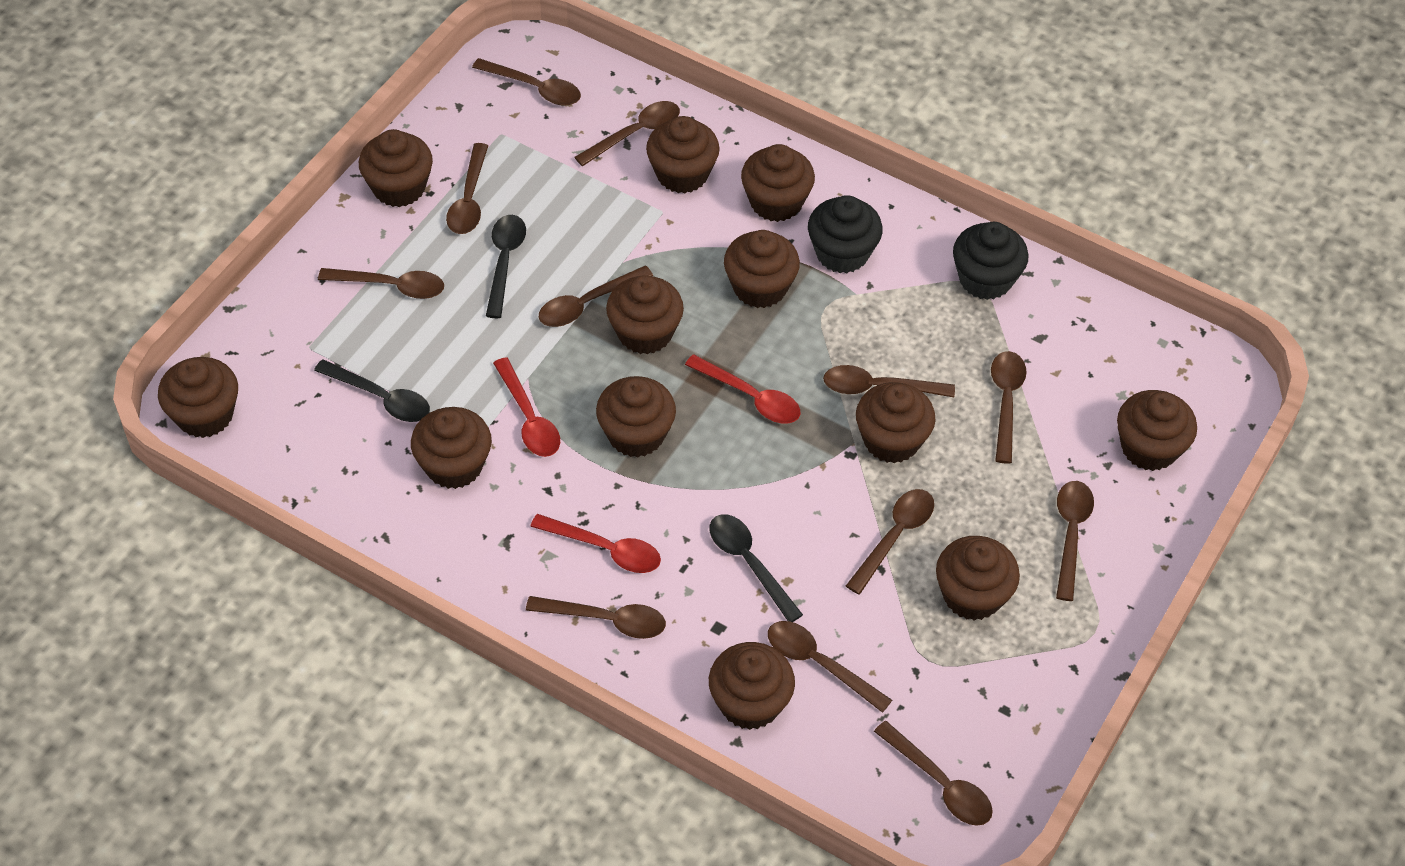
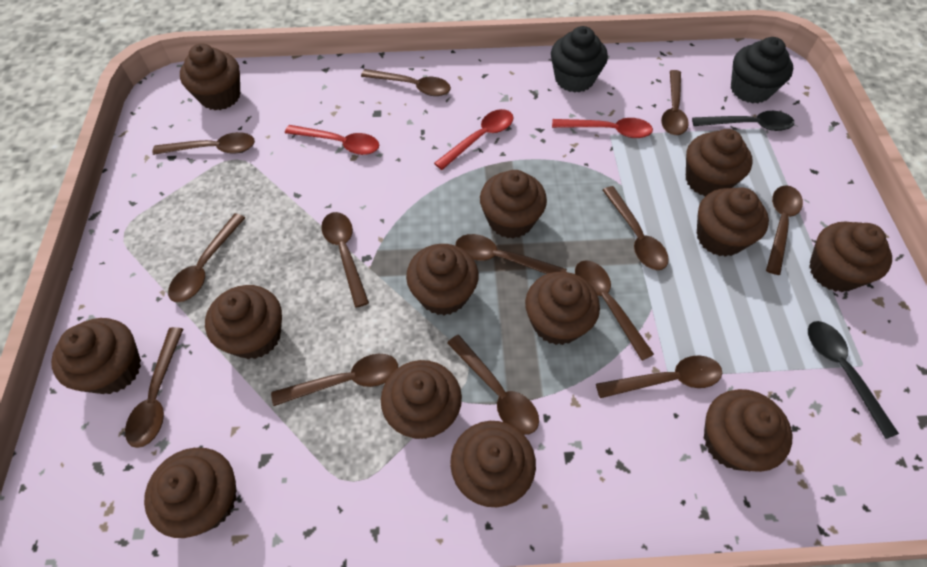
black spoon: [314,359,430,422] [486,215,526,318] [709,514,803,622] = 3 -> [692,111,794,131] [808,321,899,439] = 2
brown cupcake: [158,357,238,438] [359,129,433,207] [411,407,492,489] [596,376,676,457] [606,275,684,354] [646,116,720,193] [709,642,795,730] [724,230,800,308] [741,144,815,222] [856,382,936,463] [936,536,1020,621] [1117,390,1197,471] = 12 -> [51,318,141,394] [144,448,237,538] [180,43,240,110] [205,285,282,359] [381,360,462,439] [406,244,479,315] [450,421,536,507] [480,170,547,239] [525,272,600,345] [686,129,753,197] [697,187,769,257] [704,389,792,472] [809,222,892,292] = 13
brown spoon: [318,268,444,299] [446,143,488,234] [472,58,581,106] [526,596,666,639] [539,266,653,327] [574,101,680,166] [768,621,892,713] [823,365,955,397] [846,489,934,595] [874,721,993,826] [991,351,1027,464] [1056,481,1094,601] = 12 -> [125,327,183,448] [153,132,255,155] [168,213,245,303] [271,354,398,406] [321,212,369,308] [361,69,451,96] [447,335,539,435] [455,234,567,274] [575,260,654,361] [596,355,722,398] [603,186,669,270] [661,70,689,135] [766,185,803,275] = 13

